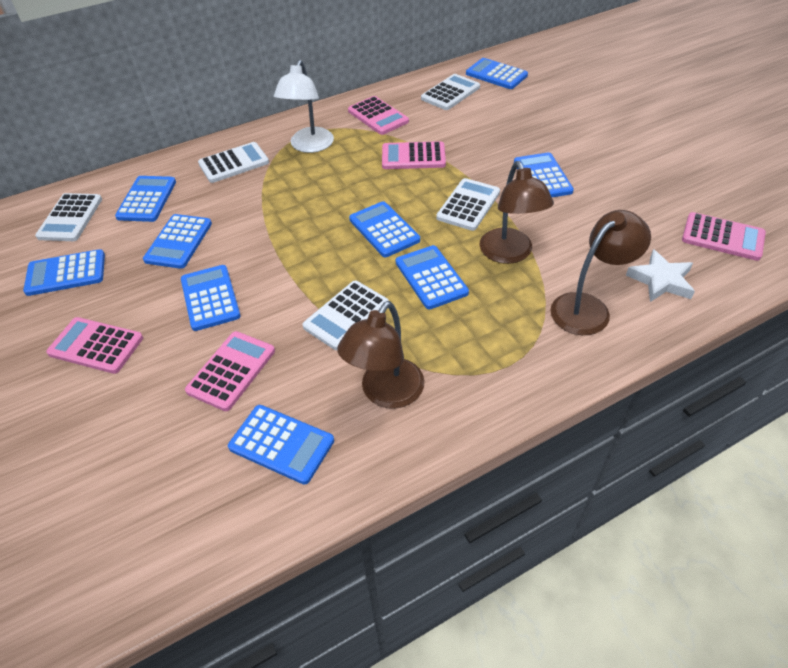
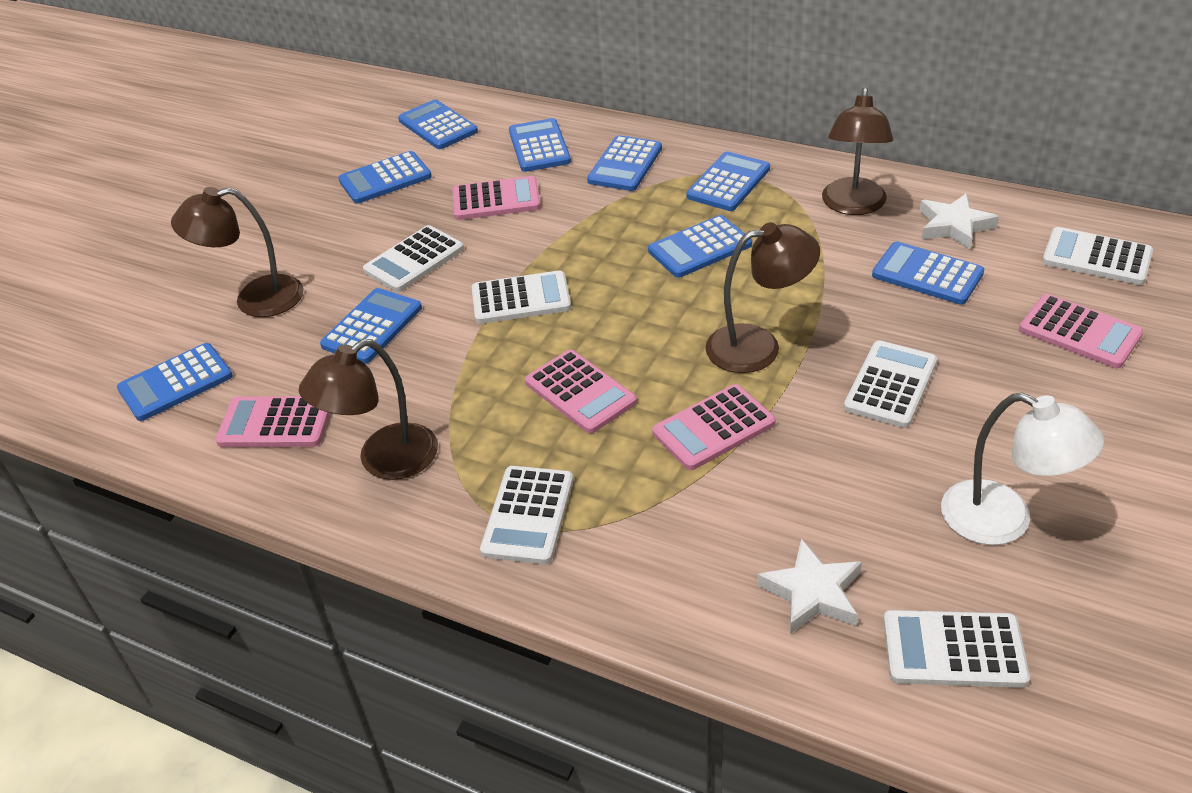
brown lamp: [337,301,425,409] [480,161,554,264] [550,210,651,335] = 3 -> [171,187,304,317] [299,339,438,480] [705,222,820,373] [822,87,893,215] = 4
white calculator: [35,193,102,241] [198,142,269,183] [302,281,389,350] [421,74,480,110] [436,178,500,231] = 5 -> [363,225,464,292] [472,270,571,324] [480,466,573,564] [844,340,937,428] [883,610,1030,688] [1042,227,1153,285] = 6
white star: [626,249,695,302] = 1 -> [757,538,862,634] [920,193,999,249] = 2

